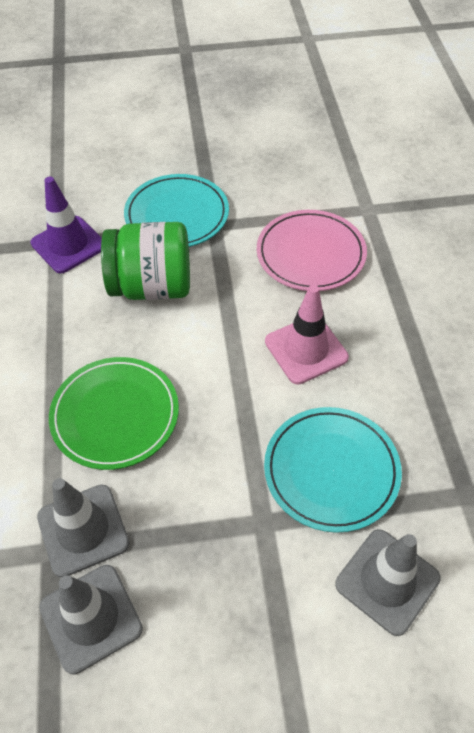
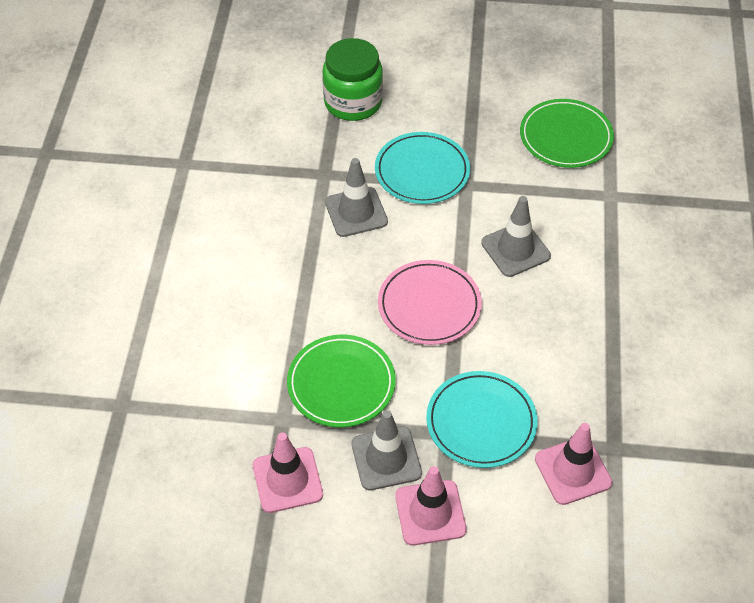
green plate: [49,357,179,470] = 1 -> [287,335,396,427] [520,99,614,168] = 2
pink traffic cone: [265,285,349,384] = 1 -> [253,432,323,513] [395,466,467,546] [535,423,612,505] = 3
purple traffic cone: [31,177,102,273] = 1 -> none = 0

